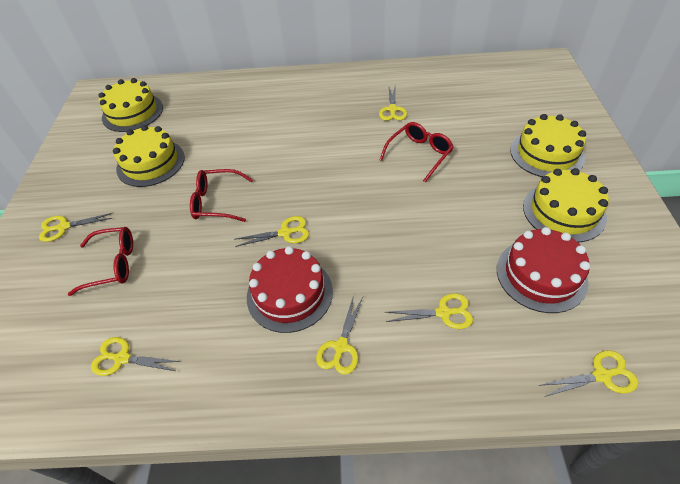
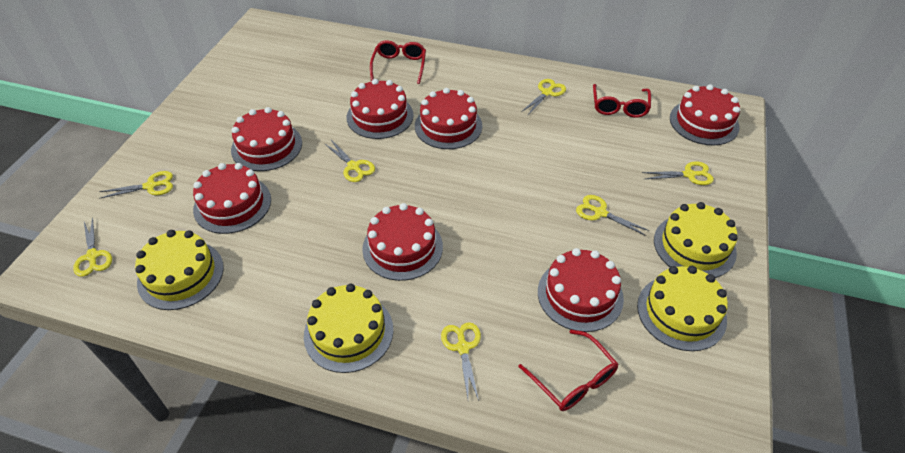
red cake: [247,246,333,333] [497,227,590,313] = 2 -> [193,163,271,234] [231,107,302,171] [346,79,414,139] [362,203,443,281] [415,88,482,149] [538,248,624,332] [670,84,740,145] = 7

